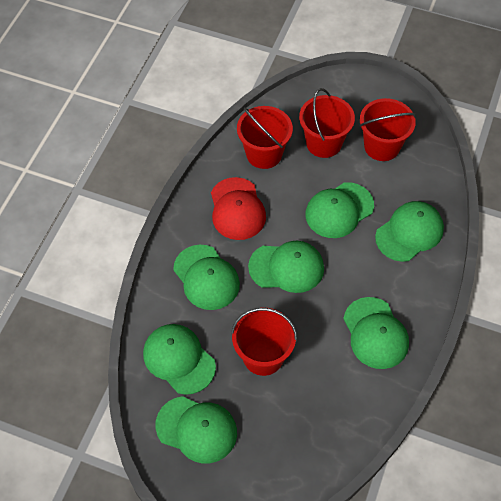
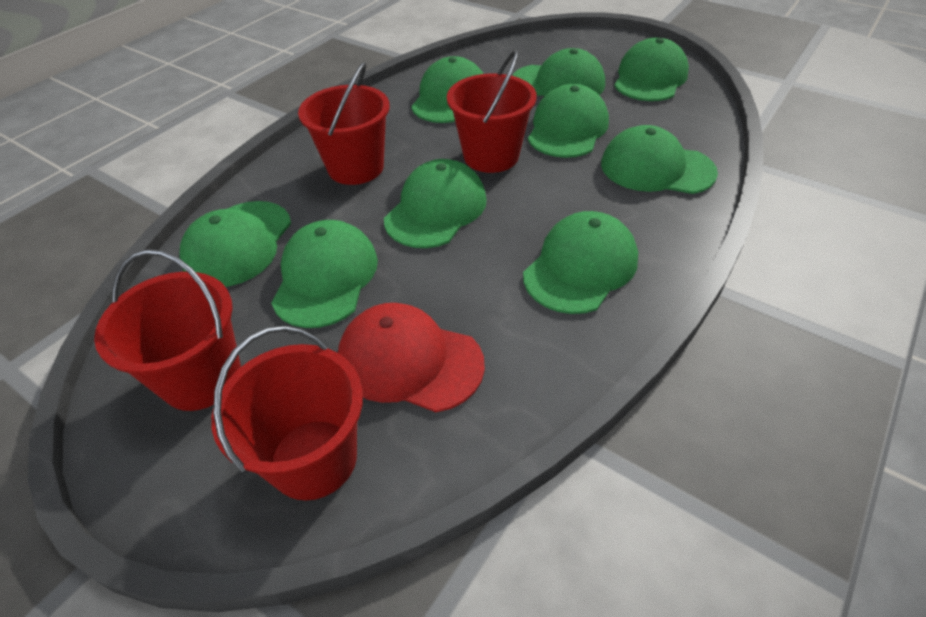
green cap: [143,324,216,395] [155,396,237,464] [173,245,240,310] [248,241,324,293] [306,182,374,238] [343,297,409,369] [375,201,444,262] = 7 -> [179,201,291,287] [271,220,378,328] [384,159,487,248] [411,56,484,123] [512,48,605,96] [523,211,638,314] [528,84,609,158] [601,125,718,194] [614,38,689,101] = 9

